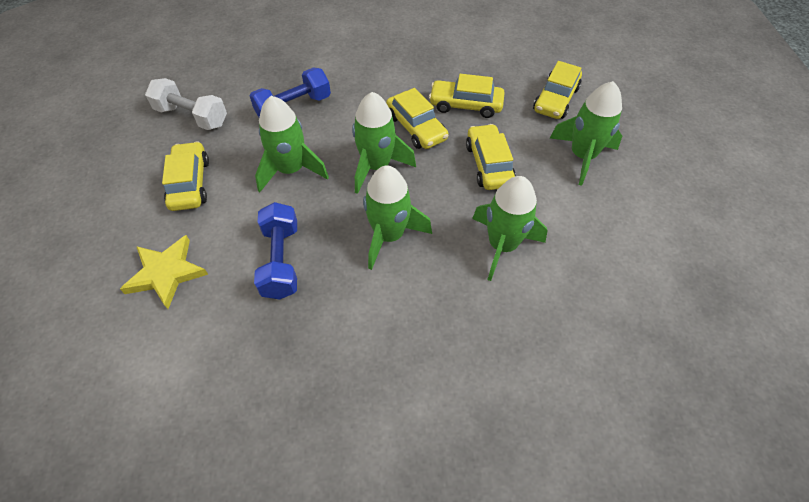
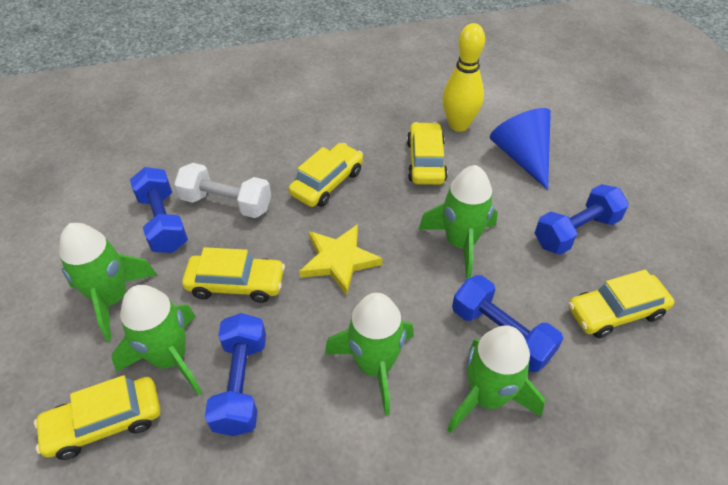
blue cone: none = 0 -> [490,108,551,190] = 1
blue dumbbell: [250,68,331,117] [254,202,297,300] = 2 -> [130,167,188,253] [205,313,266,436] [452,275,563,372] [535,184,629,255] = 4
yellow bowling pin: none = 0 -> [442,23,485,132] = 1

